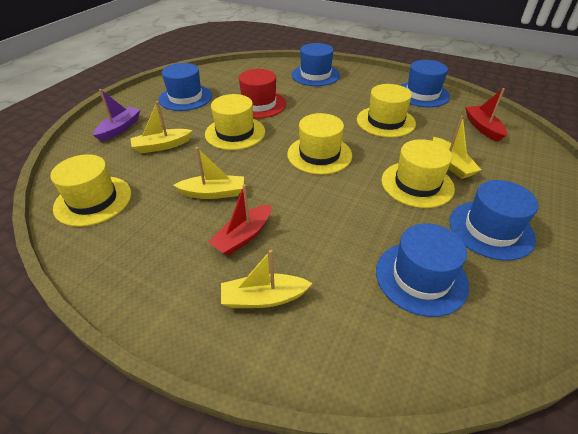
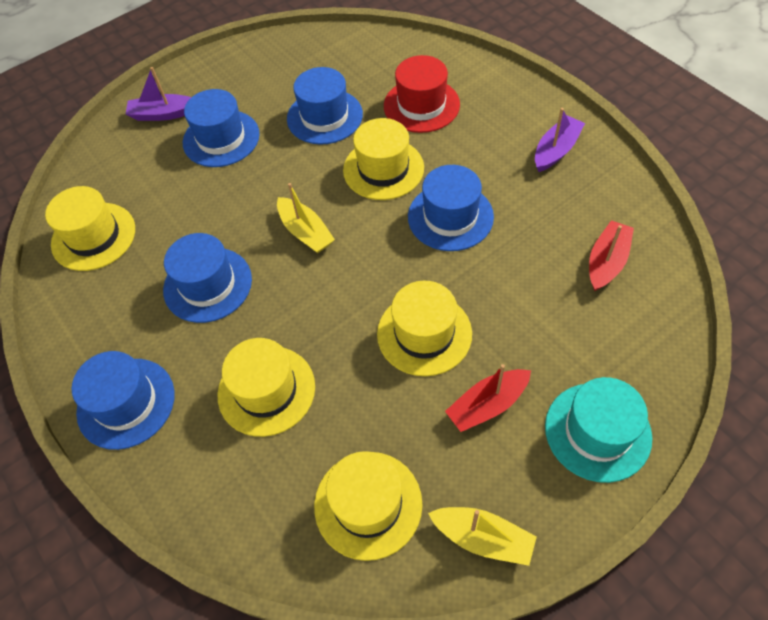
purple boat: [93,89,140,142] = 1 -> [126,67,191,121] [535,108,585,172] = 2
turquoise hat: none = 0 -> [545,377,652,483] = 1
yellow boat: [130,101,193,153] [173,147,244,199] [221,250,313,308] [433,115,481,179] = 4 -> [277,183,335,253] [428,507,537,566] = 2

